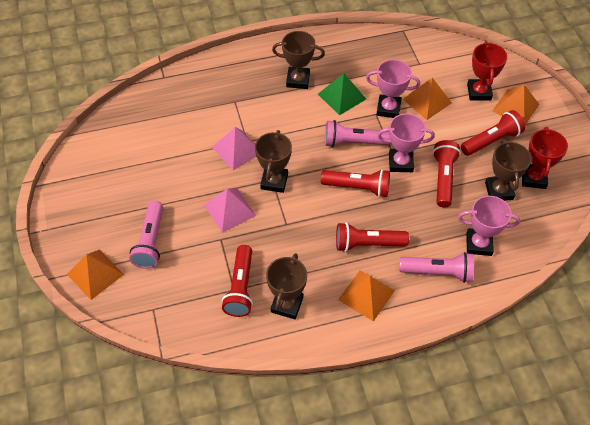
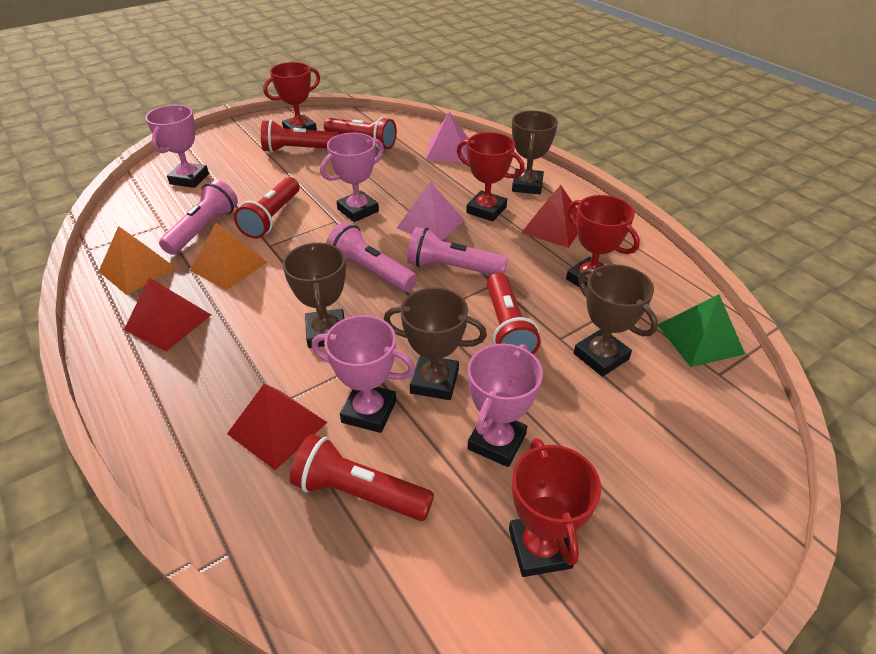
orange pyramid: [67,249,124,300] [338,270,395,322] [403,78,452,120] [492,84,539,125] = 4 -> [99,226,176,295] [190,223,267,291] = 2
pink trophy: [366,59,420,118] [377,114,435,172] [458,196,520,256] = 3 -> [145,105,209,188] [312,315,415,433] [320,132,384,222] [467,344,543,467] = 4
red pyramid: none = 0 -> [124,278,211,352] [227,384,327,470] [521,185,578,248] = 3
red trophy: [467,42,507,101] [522,127,568,189] = 2 -> [263,62,320,131] [457,132,525,221] [509,438,601,577] [566,195,640,288] = 4

